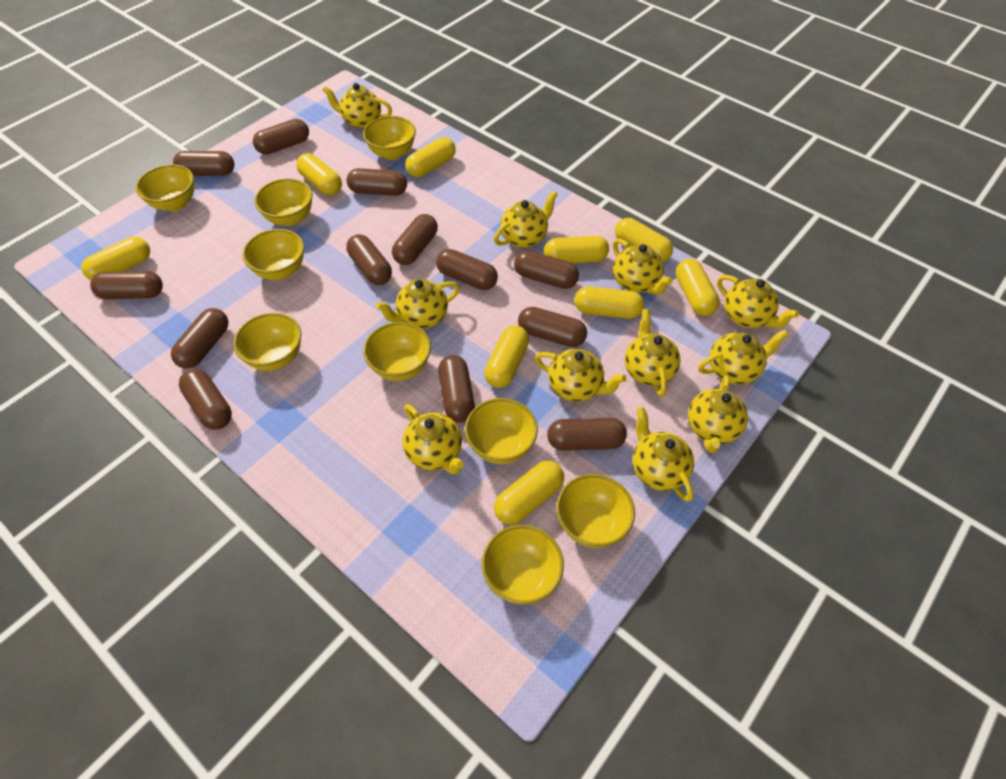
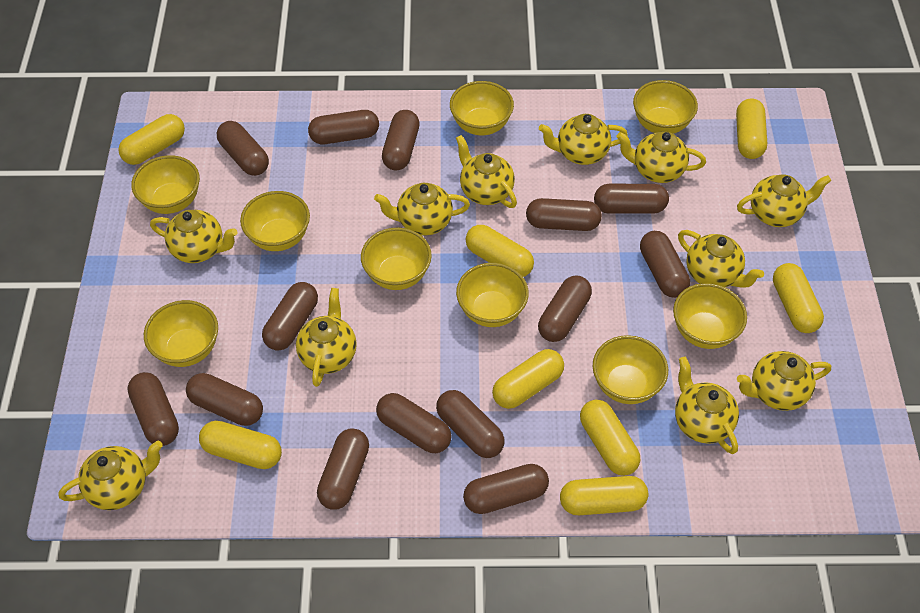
brown capsule: [90,271,163,299] [171,308,229,369] [173,151,235,176] [179,369,232,430] [253,119,309,155] [346,234,392,285] [347,168,407,196] [392,214,438,265] [436,249,498,290] [438,355,475,423] [514,251,579,289] [518,307,587,347] [547,418,627,451] = 13 -> [127,372,179,446] [186,373,263,426] [217,121,269,176] [262,282,318,351] [308,110,379,144] [317,428,369,510] [376,393,452,453] [382,110,420,170] [436,390,505,458] [463,464,549,514] [526,198,602,231] [538,276,592,342] [594,184,669,214] [640,231,690,298] = 14
yellow capsule: [81,237,150,280] [296,153,342,195] [405,137,456,177] [484,326,529,388] [494,460,564,525] [544,236,609,264] [574,286,644,319] [615,218,673,262] [676,259,720,316] = 9 -> [118,114,185,165] [199,421,282,469] [466,225,534,277] [492,349,564,409] [560,476,648,515] [580,400,640,476] [736,99,767,159] [773,263,824,333] = 8

